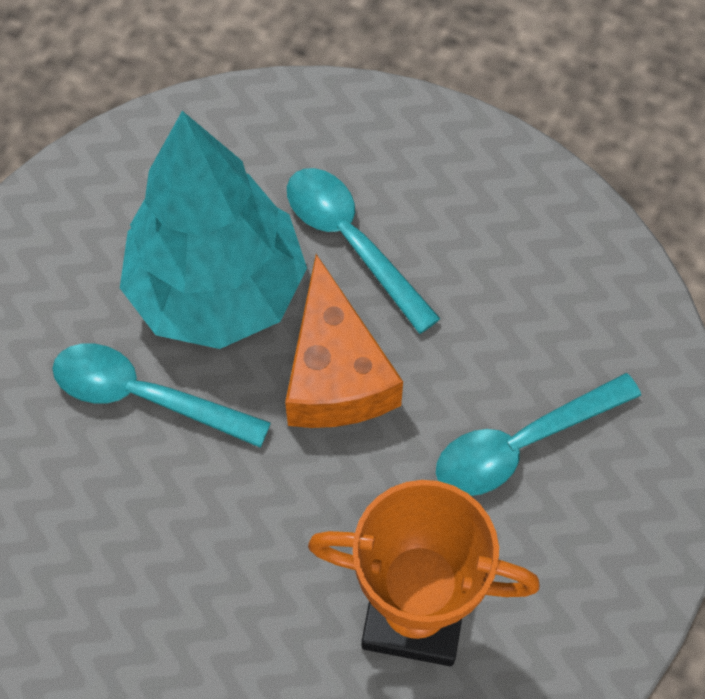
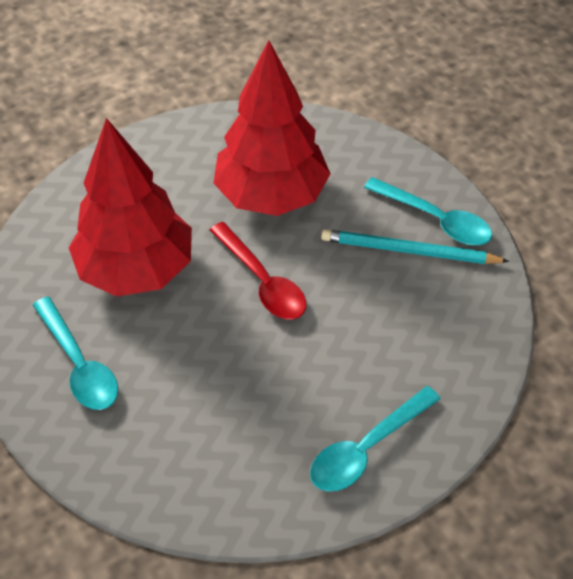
orange cheese: [285,254,403,428] = 1 -> none = 0
orange trophy: [308,480,540,666] = 1 -> none = 0
red spoon: none = 0 -> [210,222,306,319] = 1
red tree: none = 0 -> [69,118,192,297] [213,40,330,216] = 2
turquoise pencil: none = 0 -> [321,229,509,264] = 1
turquoise tree: [120,111,307,349] = 1 -> none = 0

